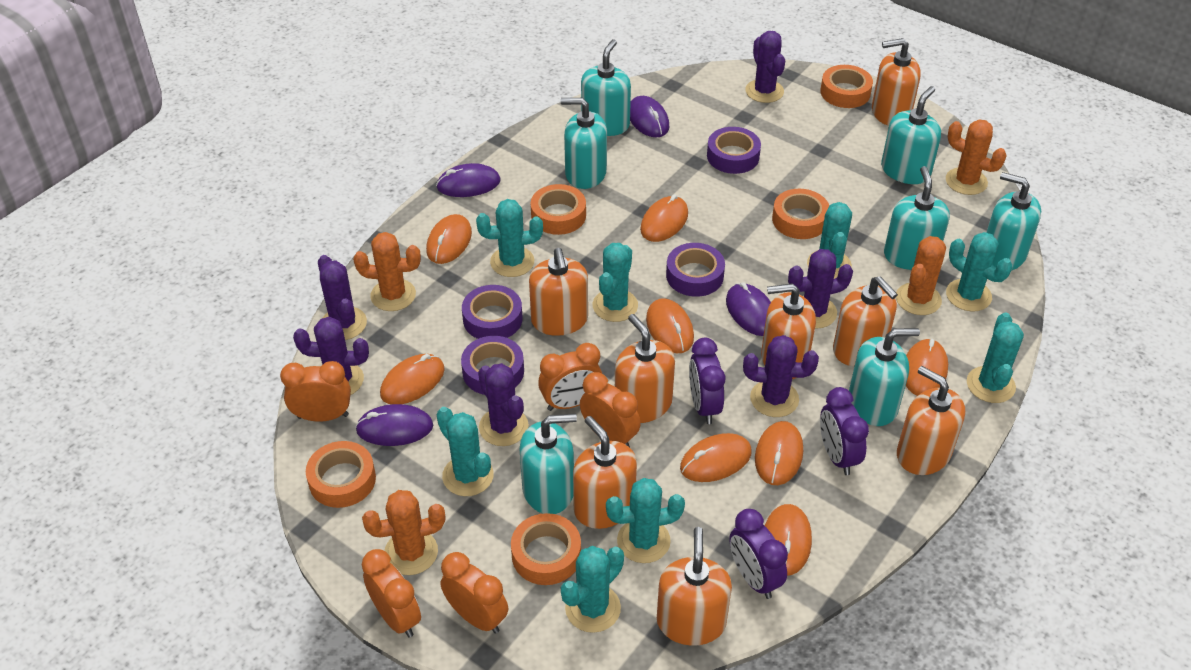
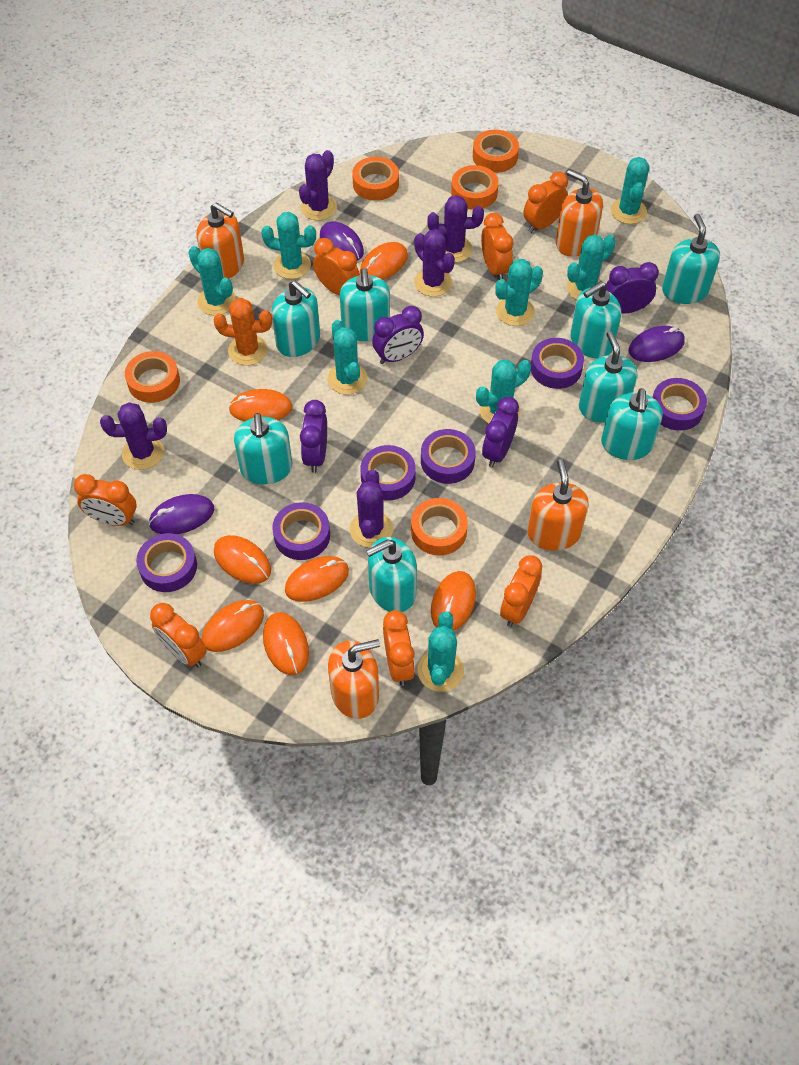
orange cactus: [353,232,421,311] [362,490,445,575] [896,236,946,315] [946,119,1007,195] = 4 -> [214,298,272,366] = 1
orange clock: [280,361,351,422] [362,549,421,637] [440,552,508,634] [538,343,602,411] [580,372,641,447] = 5 -> [74,474,137,526] [150,603,207,667] [313,238,360,295] [383,610,415,686] [481,213,513,280] [500,555,542,627] [524,172,568,233] = 7
orange mouse: [380,354,445,404] [426,214,472,264] [640,194,688,242] [646,298,694,353] [680,433,752,482] [755,421,803,485] [765,504,812,576] [906,339,948,396] = 8 -> [202,600,264,652] [214,535,271,584] [229,389,292,422] [263,612,309,676] [285,556,349,602] [360,242,408,280] [431,571,476,631] = 7
orange soap dispenser: [529,248,588,336] [573,416,637,529] [615,314,675,423] [657,527,732,646] [761,283,816,379] [833,276,898,366] [872,38,921,126] [897,366,965,475] = 8 -> [197,202,244,279] [328,639,380,719] [528,459,589,551] [556,170,603,257] = 4
purple cactus: [293,317,369,395] [318,255,367,340] [478,363,529,446] [743,335,819,417] [745,31,785,103] [788,249,853,329] = 6 -> [100,402,167,470] [299,150,337,221] [350,469,393,548] [414,229,455,297] [428,195,484,263] = 5
purple clock: [689,338,726,424] [729,509,788,599] [820,387,869,475] = 3 -> [300,400,327,473] [372,306,424,364] [482,397,519,467] [606,262,659,314] = 4
purple mouse: [355,404,433,446] [436,163,501,197] [630,96,669,137] [726,282,771,336] = 4 -> [149,494,214,534] [320,221,364,261] [628,326,685,362] = 3
purple tape: [461,336,524,395] [462,285,523,339] [666,243,725,297] [707,127,761,174] = 4 -> [136,533,197,592] [272,502,330,560] [361,445,416,501] [421,429,476,484] [531,338,584,389] [652,378,707,431] = 6
turquoise soap dispenser: [519,414,577,514] [561,98,607,189] [581,39,631,136] [849,328,920,426] [881,86,941,184] [884,166,950,270] [986,172,1041,270] = 7 -> [234,413,292,485] [272,281,320,357] [340,268,390,341] [366,537,417,612] [570,281,621,359] [579,331,637,423] [601,388,663,460] [662,214,720,304] = 8

